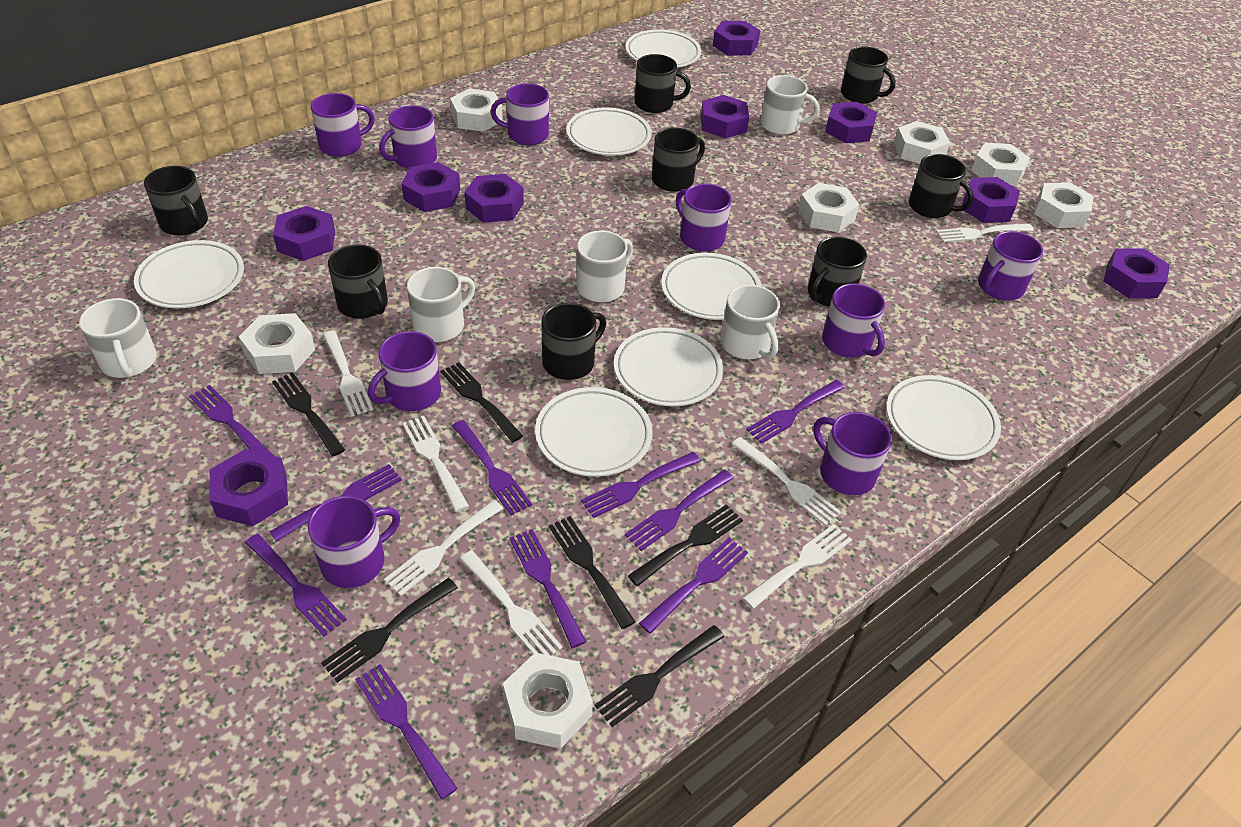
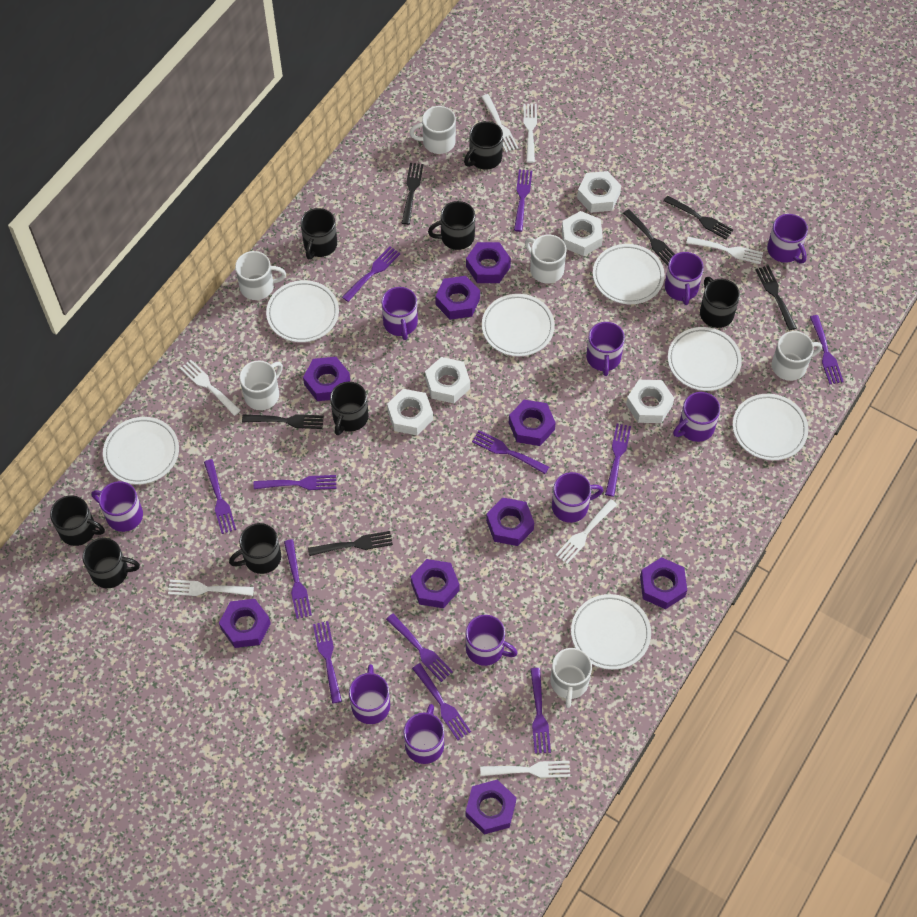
purple fork: [189,385,274,456] [245,534,347,637] [269,464,402,542] [355,664,458,800] [452,420,532,515] [510,529,587,648] [581,452,701,518] [625,470,734,551] [639,538,748,634] [746,380,845,444] = 10 -> [204,459,236,534] [254,475,336,490] [284,539,312,619] [313,621,342,704] [342,246,401,302] [386,614,453,682] [412,663,471,740] [472,430,549,474] [514,169,532,232] [531,668,551,754] [605,424,631,497] [810,315,844,384] = 12
purple mug: [308,496,400,588] [311,93,375,157] [368,331,441,411] [379,105,437,169] [491,83,549,145] [676,184,732,252] [813,412,892,495] [822,283,885,357] [978,231,1043,301] = 9 -> [92,481,143,532] [349,664,390,724] [381,287,418,340] [403,704,444,764] [466,615,518,666] [552,472,603,523] [586,322,625,376] [665,252,704,305] [673,392,720,442] [767,214,808,263] = 10
white mug: [79,298,157,378] [407,267,475,342] [577,231,633,302] [721,285,780,359] [761,75,820,135] = 5 -> [235,251,286,300] [239,361,283,410] [409,106,456,154] [525,235,567,283] [550,648,592,708] [772,331,822,381] = 6
white nut: [239,313,315,374] [450,88,503,132] [503,653,593,749] [798,183,859,233] [894,121,950,164] [971,143,1030,186] [1034,182,1094,228] = 7 -> [387,389,433,435] [425,357,470,403] [562,211,603,256] [577,171,621,213] [626,380,674,423] = 5

